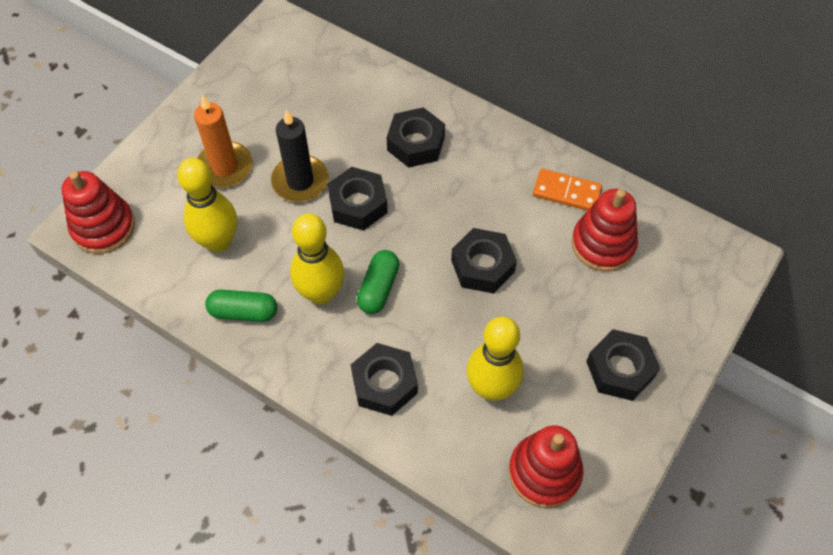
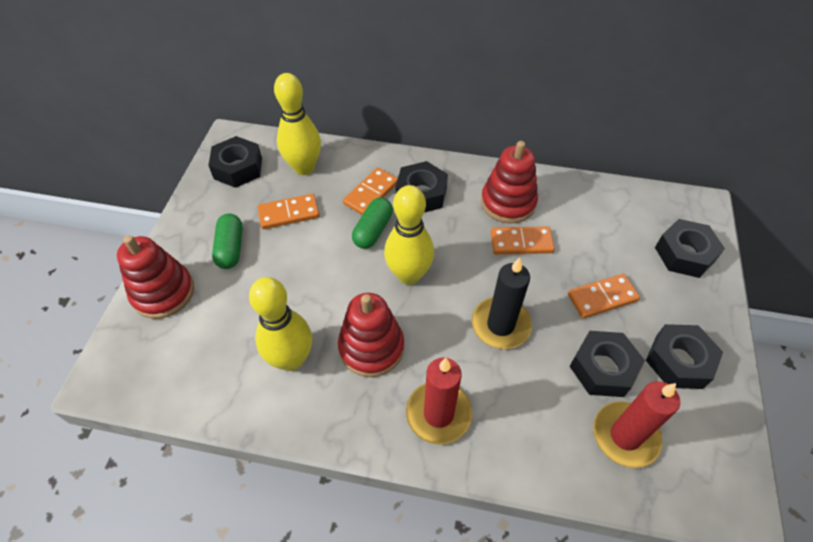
orange candle: [194,95,253,188] = 1 -> none = 0
orange domino: [533,169,602,211] = 1 -> [257,194,320,229] [343,167,398,215] [491,226,555,254] [568,274,640,319] = 4
red candle: none = 0 -> [406,358,472,444] [593,381,680,468] = 2

